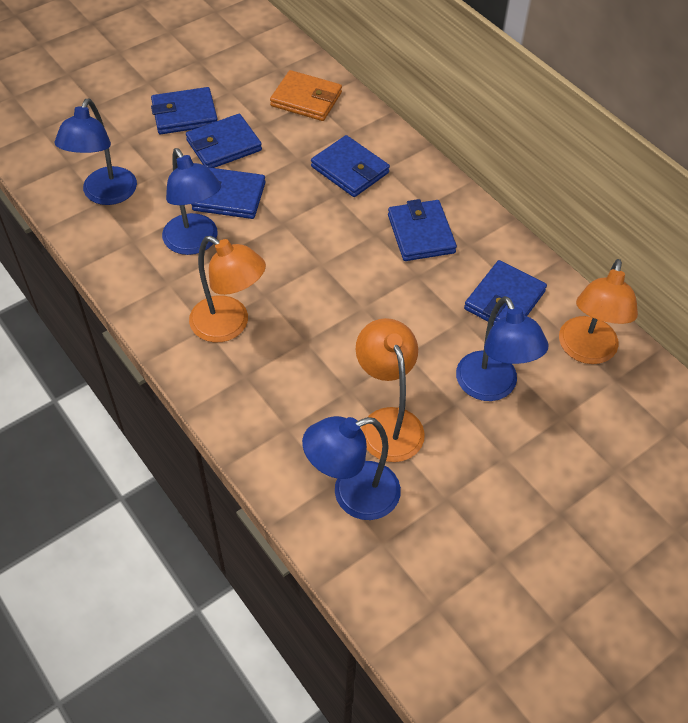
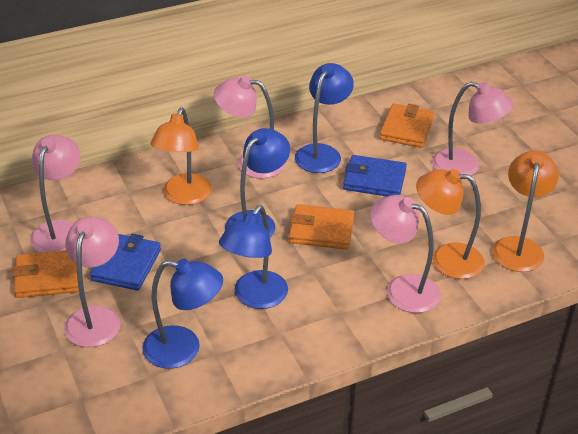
blue wallet: [151,87,217,134] [186,114,262,168] [191,167,266,219] [311,135,390,197] [388,199,457,261] [464,260,547,325] = 6 -> [90,234,161,291] [343,155,407,197] = 2
orange wallet: [270,70,342,121] = 1 -> [12,250,79,298] [289,204,355,250] [380,103,434,148] = 3
pink lamp: none = 0 -> [30,134,81,253] [64,217,121,347] [214,76,285,179] [370,195,441,313] [432,82,514,176] = 5

